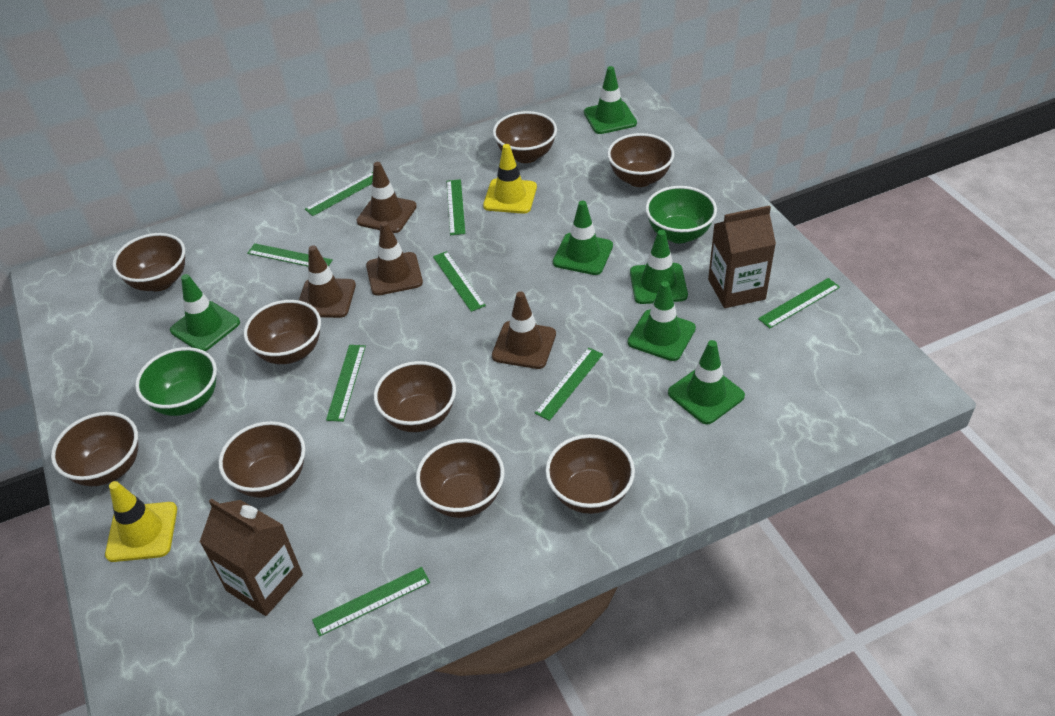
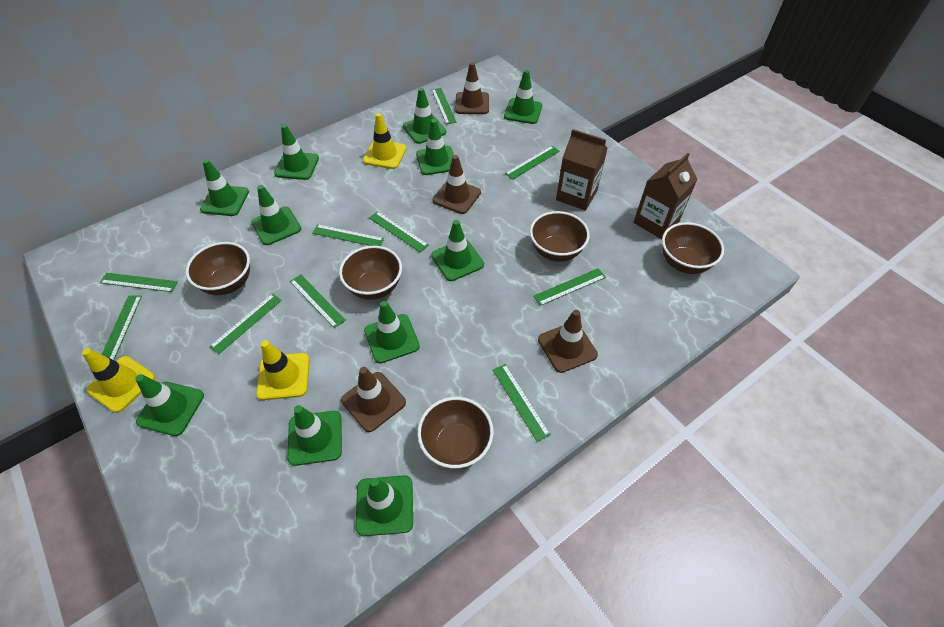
brown bowl: [51,412,138,487] [113,233,185,291] [219,421,305,498] [244,300,321,364] [374,361,456,432] [416,439,504,518] [493,111,557,163] [545,434,635,514] [607,133,674,187] = 9 -> [186,242,250,295] [339,246,402,300] [417,397,493,469] [530,211,590,262] [662,222,724,274] = 5
green bowl: [135,347,217,416] [645,186,717,243] = 2 -> none = 0
green ruler: [247,243,333,266] [305,172,373,216] [312,567,430,637] [326,345,366,422] [433,251,486,312] [447,179,465,235] [535,347,603,421] [758,278,840,328] = 8 -> [100,273,178,292] [102,295,142,360] [209,293,282,354] [290,274,346,328] [312,224,384,246] [369,211,429,252] [431,88,457,124] [493,364,551,442] [505,146,560,180] [533,268,606,306] = 10
green traffic cone: [170,274,240,351] [553,201,613,275] [584,66,637,134] [628,281,696,361] [630,230,688,304] [668,340,745,424] = 6 -> [135,374,204,436] [200,159,249,216] [251,185,301,245] [274,124,319,180] [287,405,342,466] [356,475,413,536] [364,301,420,363] [403,88,446,144] [416,119,454,175] [431,220,484,281] [504,70,542,124] = 11
yellow traffic cone: [105,481,177,562] [483,144,537,214] = 2 -> [82,348,155,413] [256,340,310,400] [363,113,407,169] = 3

